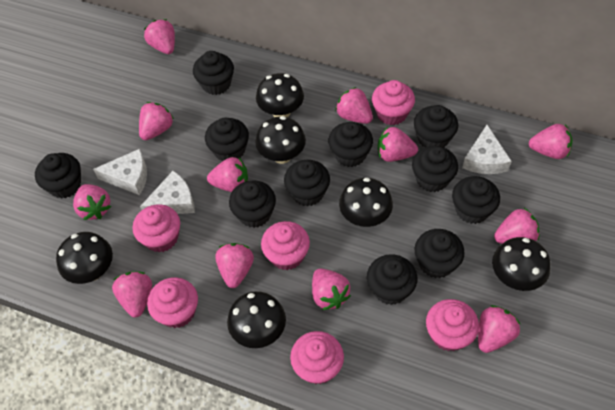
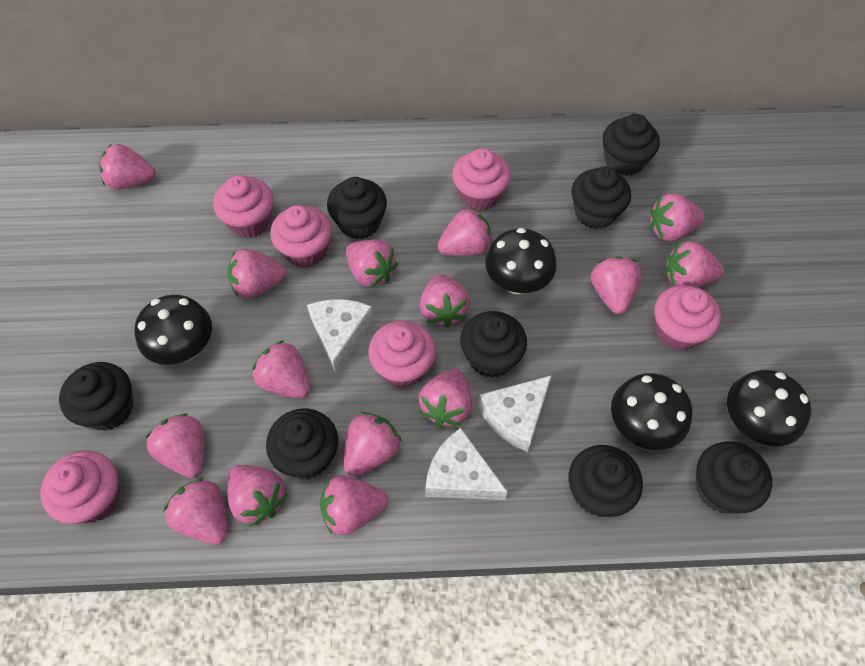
black cupcake: [35,153,81,199] [193,51,234,95] [205,118,249,162] [229,180,276,228] [284,160,330,206] [328,122,373,167] [367,254,417,305] [412,146,458,192] [414,105,458,147] [415,229,465,278] [452,176,500,224] = 11 -> [59,362,133,431] [266,409,338,479] [327,177,387,239] [460,311,527,378] [569,445,643,517] [572,166,631,229] [603,114,660,176] [696,441,772,514] = 8
black mushroom: [56,232,113,284] [227,291,286,348] [255,116,306,164] [256,73,304,118] [339,178,393,227] [492,237,551,291] = 6 -> [135,295,212,365] [485,228,557,294] [611,373,692,450] [727,370,811,446] = 4
pink strawberry: [73,184,111,220] [112,271,152,317] [139,102,174,140] [144,19,175,54] [207,157,248,192] [215,243,254,288] [312,268,351,310] [335,87,373,124] [378,127,418,162] [478,305,520,353] [494,208,539,244] [529,124,573,159] = 12 -> [99,144,156,190] [145,413,204,478] [163,478,228,545] [227,249,287,298] [227,465,288,527] [252,340,311,398] [320,475,388,535] [344,412,402,477] [346,239,398,288] [419,369,472,427] [420,274,470,328] [437,207,492,256] [591,256,641,314] [650,193,705,241] [665,241,724,287] = 15

